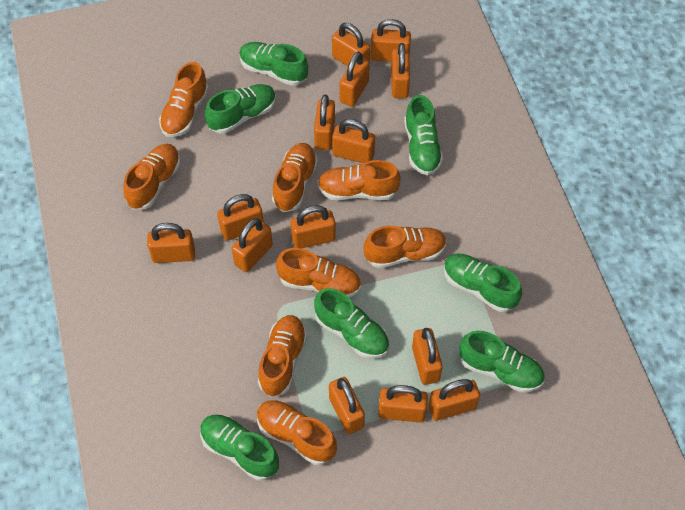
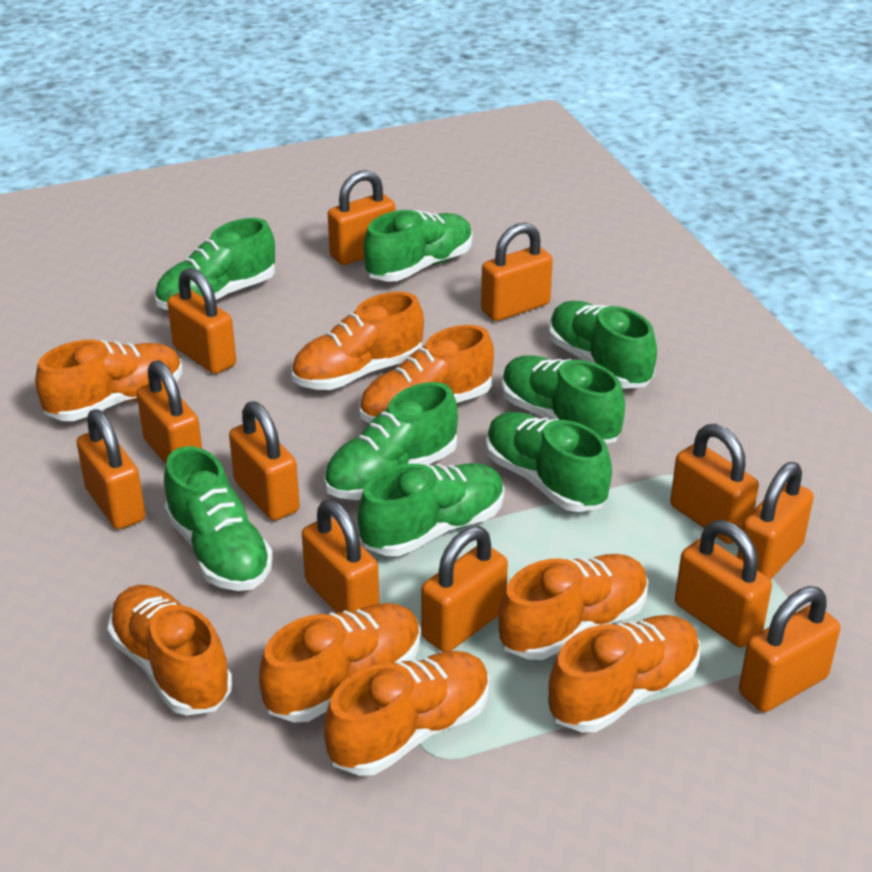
green shoe: [200,415,279,480] [205,84,276,134] [239,42,308,86] [314,288,389,359] [404,95,443,175] [444,254,522,312] [459,331,545,393] = 7 -> [155,218,275,310] [164,446,273,591] [324,382,458,500] [358,463,505,556] [364,210,473,282] [486,412,612,512] [501,355,625,444] [548,301,657,389] = 8
orange padlock: [147,223,195,263] [217,194,264,241] [232,218,273,272] [290,205,336,248] [314,94,335,150] [329,377,365,434] [332,23,370,66] [332,119,375,164] [339,51,370,107] [371,19,411,62] [378,385,428,422] [391,43,410,98] [412,328,443,385] [429,379,480,421] = 14 -> [76,409,146,530] [136,360,202,465] [167,268,236,374] [229,401,300,521] [302,500,379,613] [328,170,395,265] [421,526,508,652] [481,223,553,321] [670,424,759,544] [675,520,772,647] [737,462,814,580] [739,586,840,712] = 12

